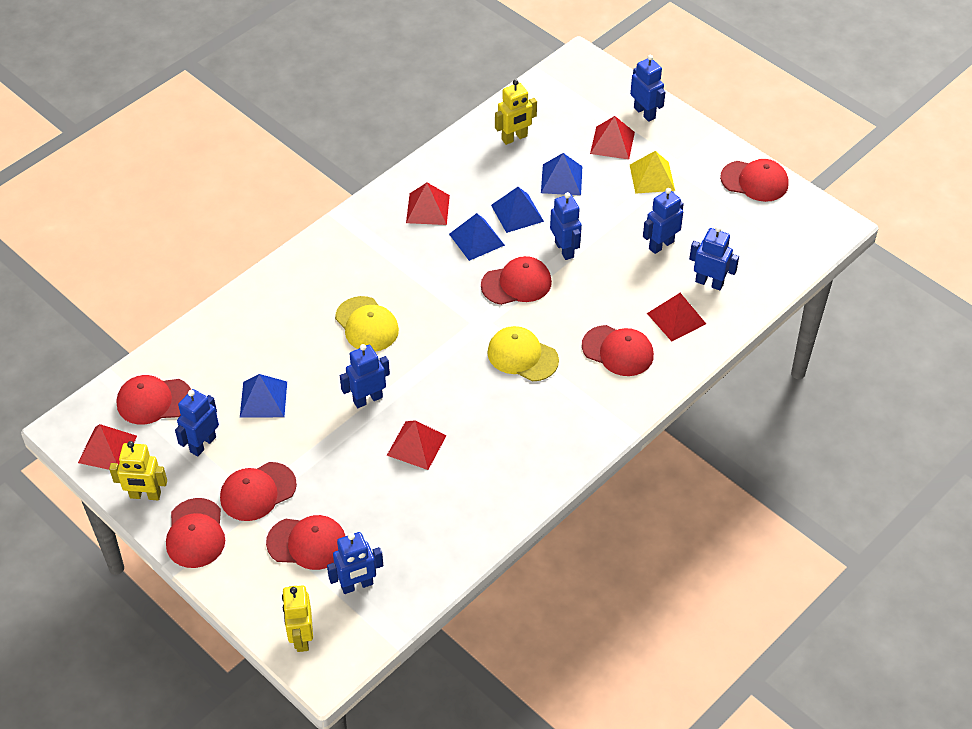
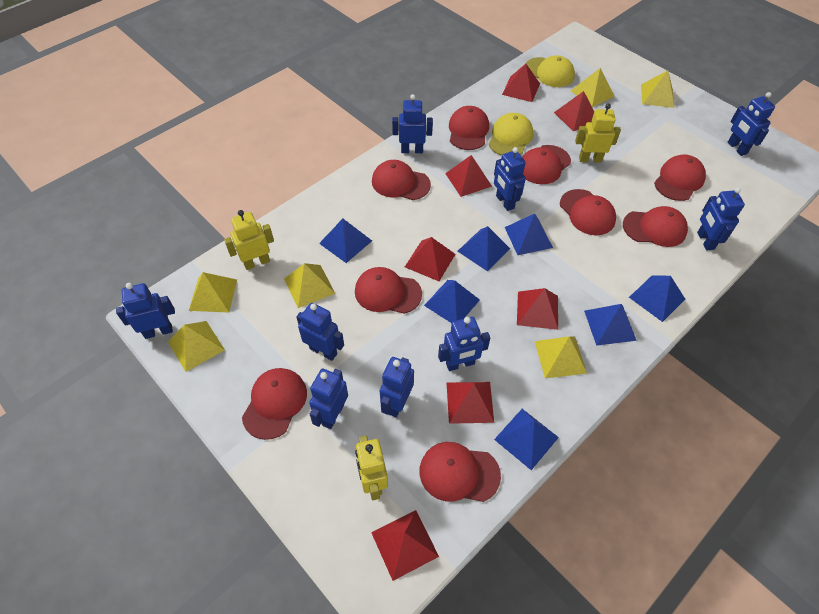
blue pyramid: [240,374,287,418] [449,213,505,261] [491,187,544,233] [541,153,582,195] = 4 -> [319,219,372,263] [424,280,480,323] [458,226,510,271] [494,409,559,470] [505,214,553,255] [584,304,637,346] [629,275,685,322] = 7
blue robot: [175,389,219,457] [327,532,383,594] [340,344,390,408] [550,192,582,260] [630,55,665,122] [643,188,684,254] [689,226,739,291] = 7 -> [116,283,175,339] [296,303,344,361] [309,369,348,429] [380,357,414,417] [392,94,433,153] [438,317,490,371] [494,147,526,211] [697,187,745,250] [727,92,775,156] = 9
red cap: [116,375,191,425] [166,498,225,568] [220,462,297,521] [266,515,345,570] [481,256,552,305] [582,325,654,376] [720,159,789,202] = 7 -> [242,368,307,440] [355,267,422,314] [372,160,431,200] [419,442,501,502] [449,106,489,150] [522,145,571,184] [560,189,616,235] [623,206,688,247] [654,155,706,201] = 9
red pyramid: [78,424,137,470] [387,420,446,470] [406,183,450,225] [590,116,635,159] [647,293,706,341] = 5 -> [371,510,439,581] [405,237,456,281] [445,155,492,197] [447,382,494,424] [502,64,540,102] [517,288,558,330] [554,91,594,131] = 7
yellow pyramid: [630,151,675,194] = 1 -> [168,321,225,372] [189,272,237,313] [284,263,335,308] [535,336,587,378] [571,68,615,107] [641,70,675,108] = 6

